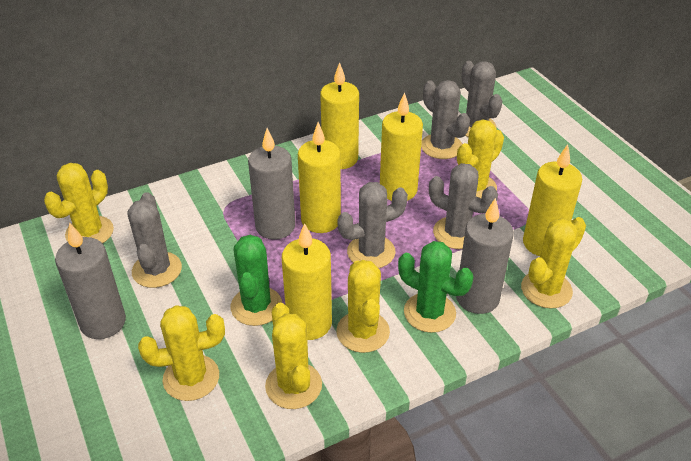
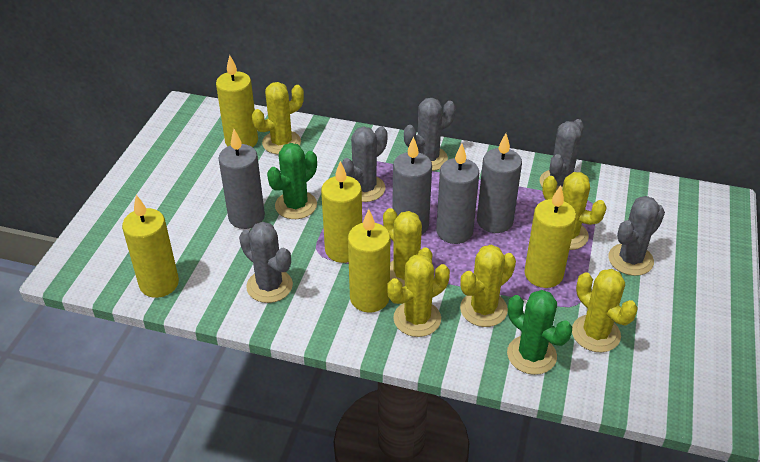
grey candle: [55,222,126,339] [248,128,295,240] [456,198,514,314] = 3 -> [219,129,265,229] [392,137,432,235] [436,144,479,244] [477,133,522,233] = 4

